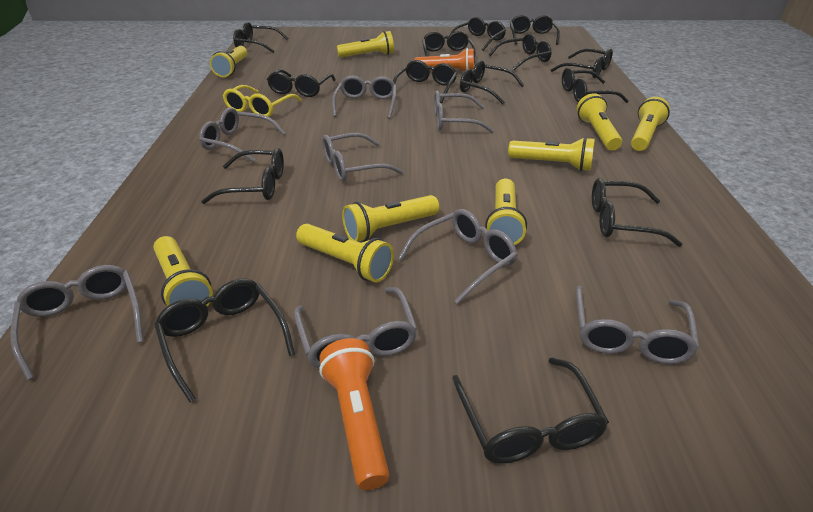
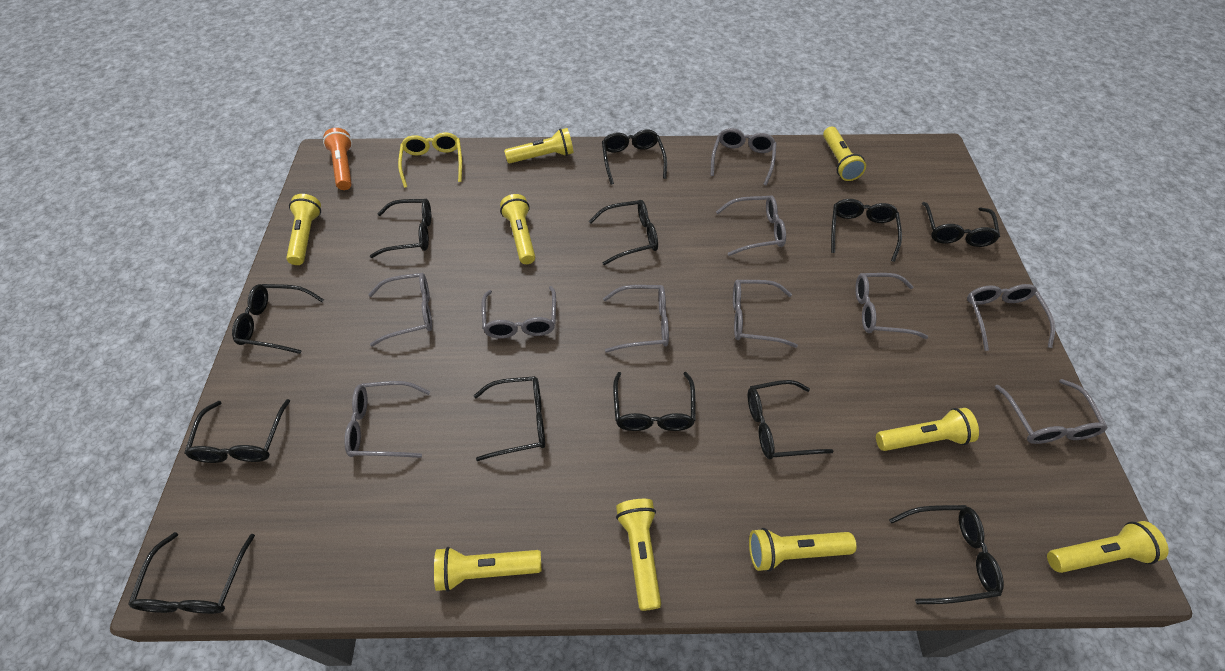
black glasses: [154,278,295,402] [201,148,284,204] [233,22,288,53] [267,69,336,97] [393,60,457,103] [422,31,476,63] [450,17,506,51] [452,358,609,464] [460,60,525,104] [489,34,552,70] [510,15,560,45] [551,48,613,78] [562,67,629,103] [592,178,682,247] = 14 -> [128,532,255,614] [184,399,290,463] [232,284,324,354] [370,199,431,258] [474,376,545,461] [589,200,658,265] [602,130,667,185] [613,372,696,431] [748,380,833,459] [831,199,902,262] [889,505,1004,604] [922,202,1000,247] = 12
grey glasses: [10,265,144,380] [199,108,286,162] [294,287,418,368] [322,133,403,182] [332,75,397,119] [398,209,518,304] [434,90,494,133] [576,286,700,364] = 8 -> [344,381,430,458] [368,273,432,347] [481,286,556,339] [603,285,669,353] [711,128,777,185] [716,195,786,256] [733,280,798,348] [855,273,928,339] [967,284,1055,351] [995,379,1108,444] = 10
orange flashlight: [319,338,389,490] [414,48,474,71] = 2 -> [323,128,352,190] = 1

